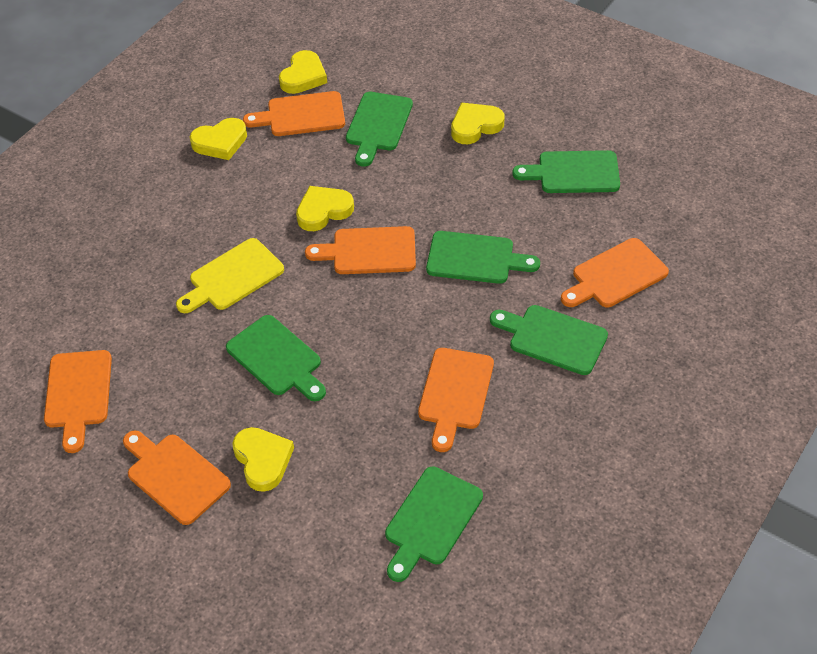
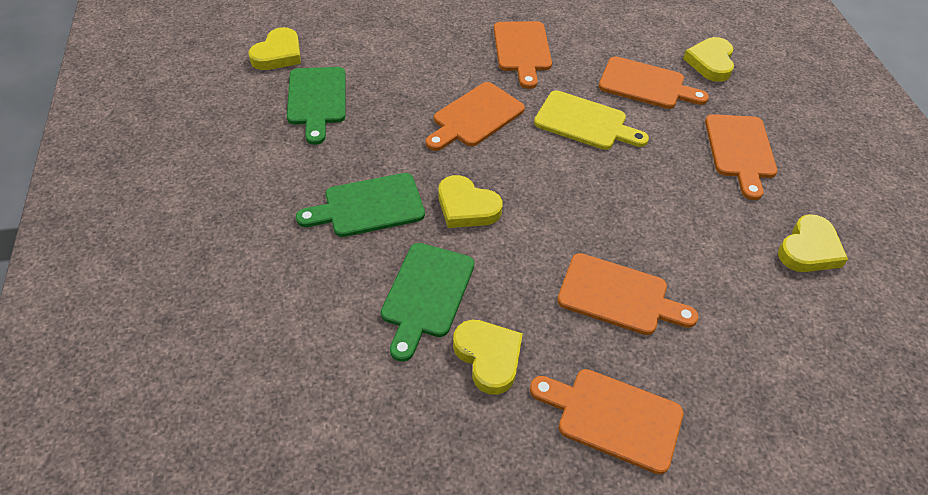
green cutting board: [226,315,326,401] [346,92,413,167] [385,466,483,582] [426,231,540,284] [490,305,608,375] [512,150,620,193] = 6 -> [287,67,346,145] [296,173,425,237] [381,243,474,362] = 3

